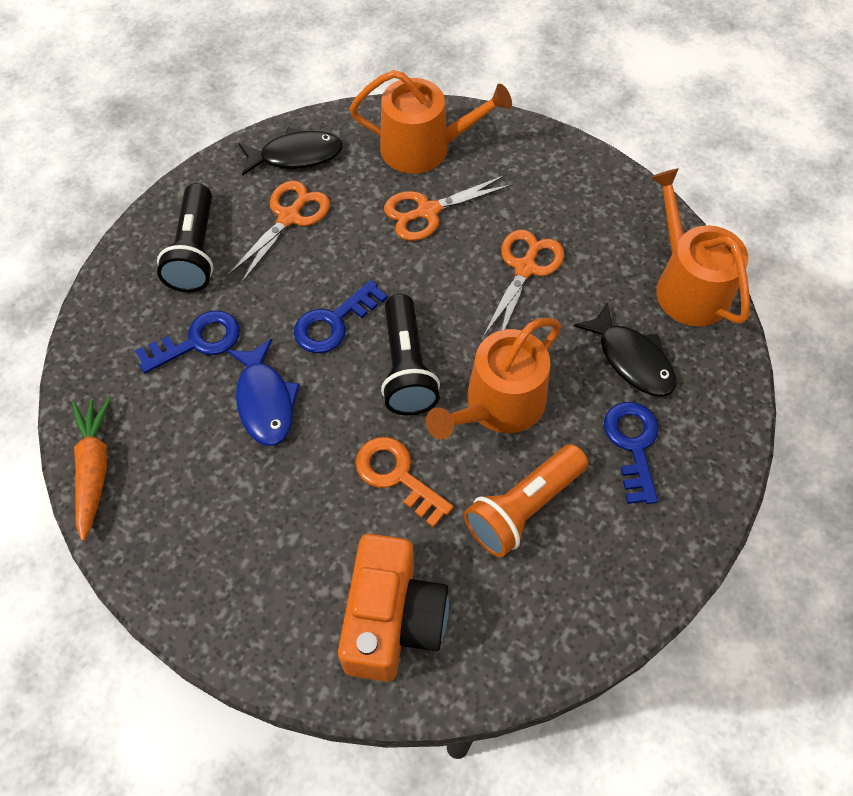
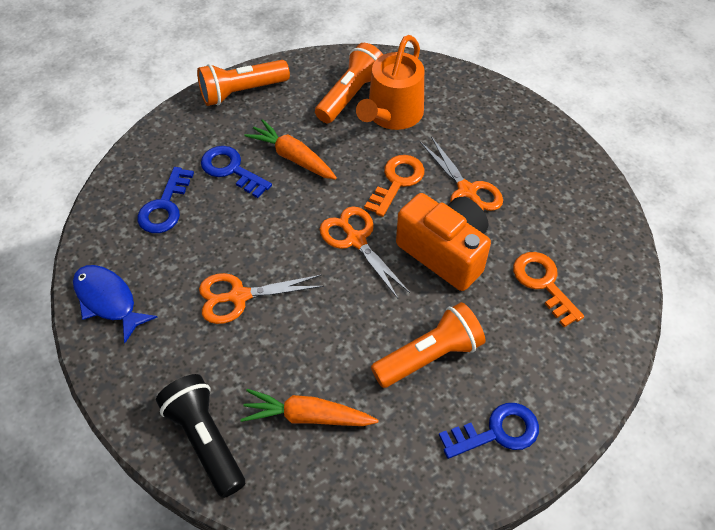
black fish: [238,127,343,176] [573,302,676,397] = 2 -> none = 0
black flashlight: [157,183,213,292] [381,294,440,415] = 2 -> [156,374,245,498] = 1
orange carrot: [72,397,111,541] = 1 -> [240,389,378,426] [244,119,337,180] = 2
orange flashlight: [464,444,588,557] = 1 -> [197,60,290,106] [315,43,383,123] [371,302,486,388] = 3
orange key: [355,437,454,528] = 1 -> [364,155,425,217] [513,252,584,327] = 2
orange watering can: [350,70,512,174] [426,318,561,439] [651,168,750,326] = 3 -> [356,35,424,130] = 1

